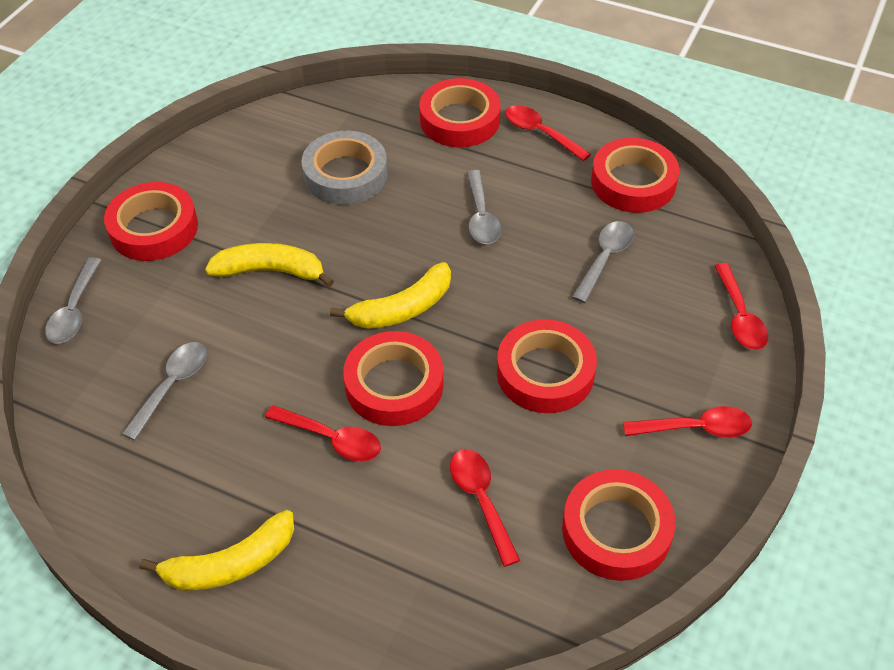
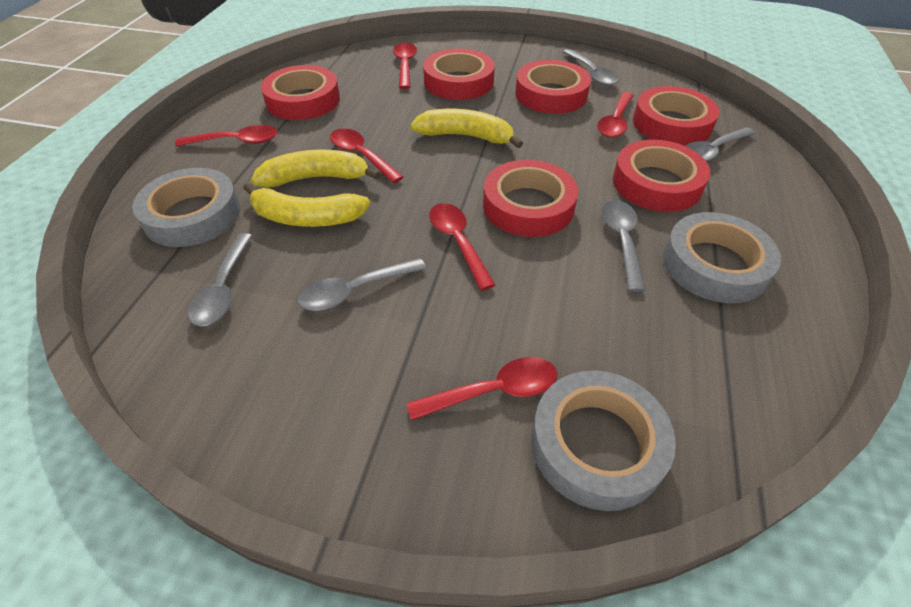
grey spoon: [45,257,102,344] [122,342,207,440] [467,170,501,244] [572,221,634,303] = 4 -> [188,233,253,327] [298,258,427,311] [563,49,619,86] [602,200,645,292] [686,127,756,162] = 5
grey tape: [302,131,388,205] = 1 -> [132,168,240,247] [531,371,676,511] [663,212,781,303] = 3
red spoon: [265,405,381,461] [450,449,520,567] [505,105,591,161] [623,406,752,438] [714,263,768,350] = 5 -> [175,125,278,147] [330,128,403,183] [393,43,417,89] [406,357,558,421] [429,203,495,290] [597,92,634,138] = 6

